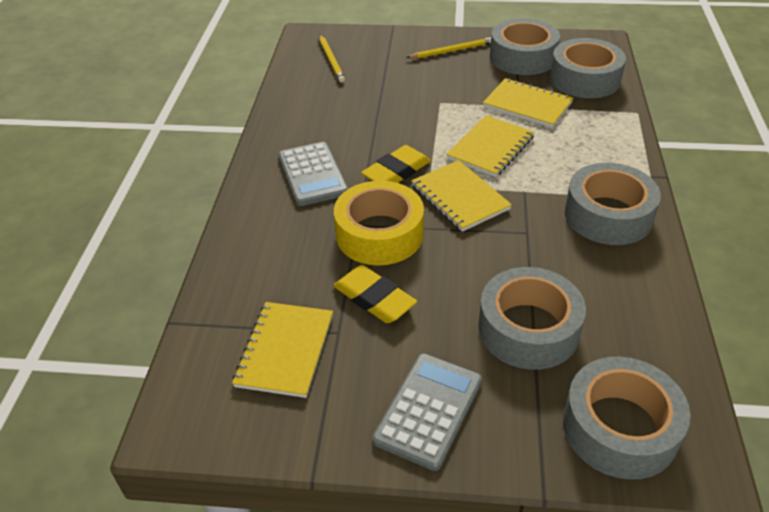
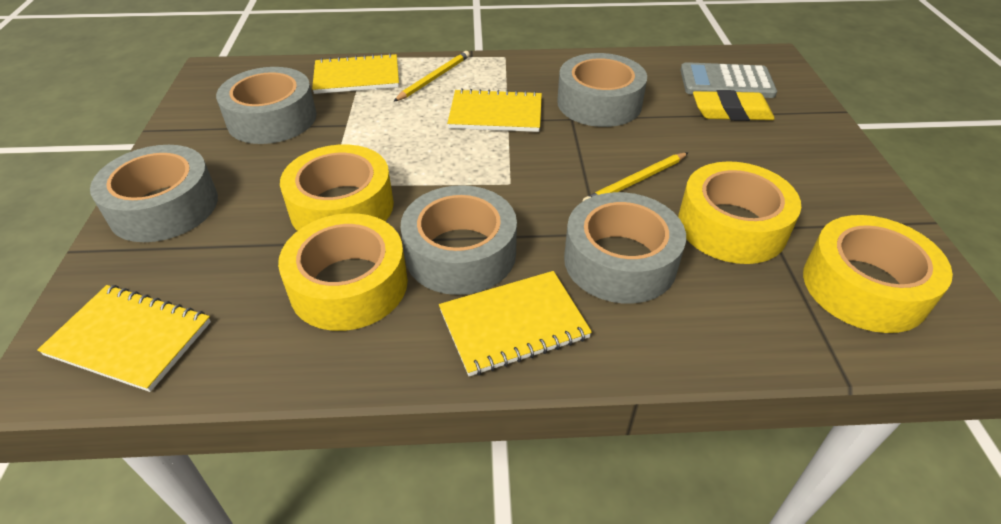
grey calculator: [278,142,348,206] [372,354,482,471] = 2 -> [680,62,777,98] = 1
yellow eraser: [333,265,417,323] [361,145,431,183] = 2 -> [693,90,775,121] = 1
yellow tape: [334,181,424,265] = 1 -> [278,213,408,331] [280,144,394,231] [678,161,801,264] [803,215,953,333] = 4

